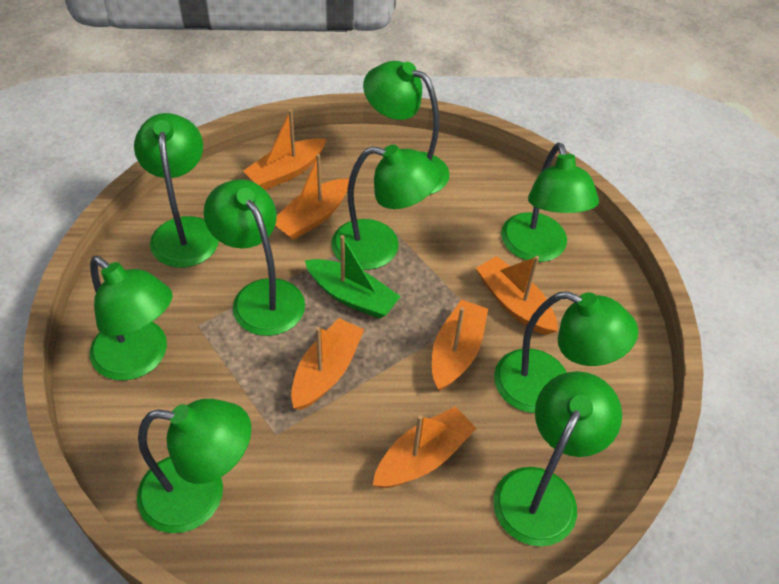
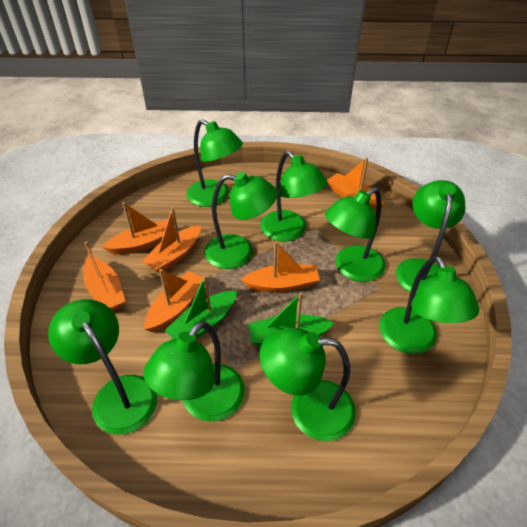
green boat: [305,235,401,319] = 1 -> [165,275,237,339] [248,293,334,347] = 2

